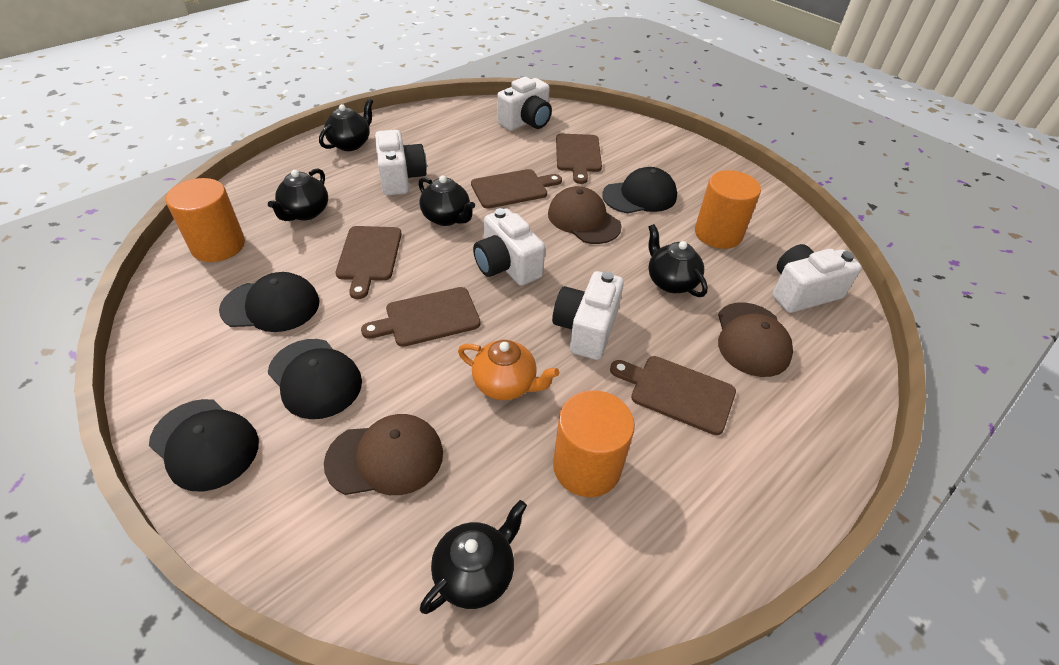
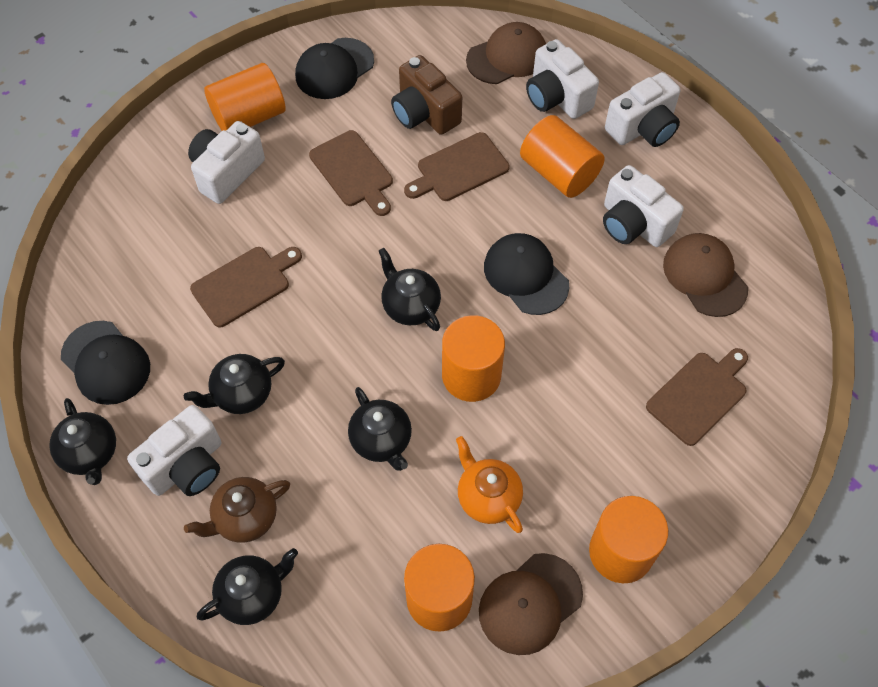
black cap: [149,399,259,491] [219,272,319,332] [268,339,362,419] [602,167,677,214] = 4 -> [61,321,150,405] [295,38,374,99] [484,233,569,315] = 3
brown camera: none = 0 -> [391,55,462,135] = 1
brown cutting board: [336,226,402,299] [361,287,481,347] [471,169,562,209] [556,134,602,184] [610,356,736,435] = 5 -> [190,247,302,327] [309,130,393,216] [404,132,510,201] [646,348,748,446] = 4
brown teapot: none = 0 -> [184,477,290,543] = 1
orange cylinder: [166,178,245,262] [553,390,635,497] [695,170,761,249] = 3 -> [204,63,286,131] [404,544,475,632] [442,315,505,402] [520,115,605,198] [589,496,668,583] = 5

